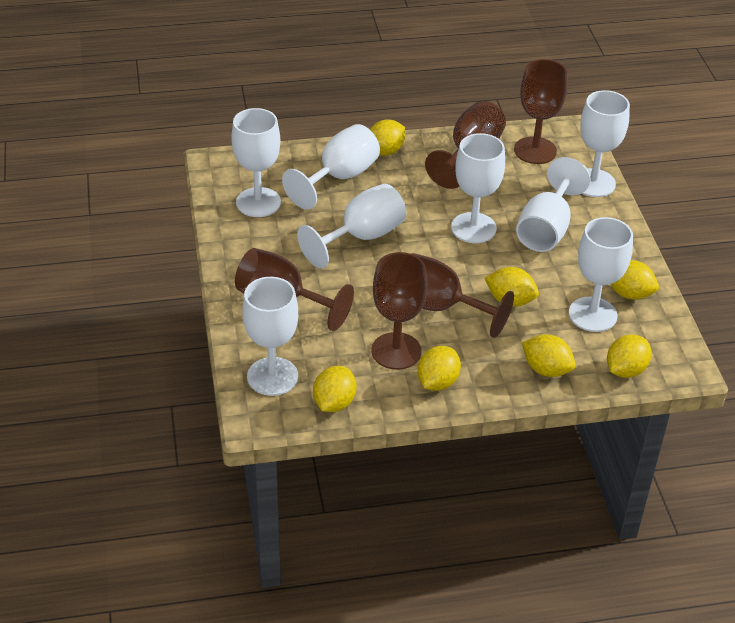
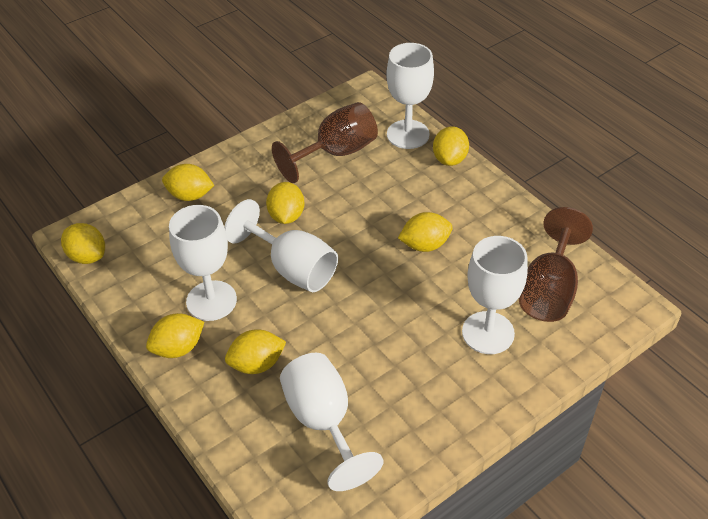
brown goblet: [235,248,354,331] [371,252,427,370] [412,253,514,338] [425,101,506,189] [514,59,568,164] = 5 -> [272,102,378,183] [519,207,593,322] = 2
white goblet: [231,108,281,217] [242,277,298,396] [282,124,380,210] [297,183,406,269] [451,133,505,243] [516,157,591,252] [569,217,633,332] [580,90,630,197] = 8 -> [169,205,237,321] [224,199,338,292] [280,353,383,491] [386,43,434,149] [462,236,528,354] = 5

